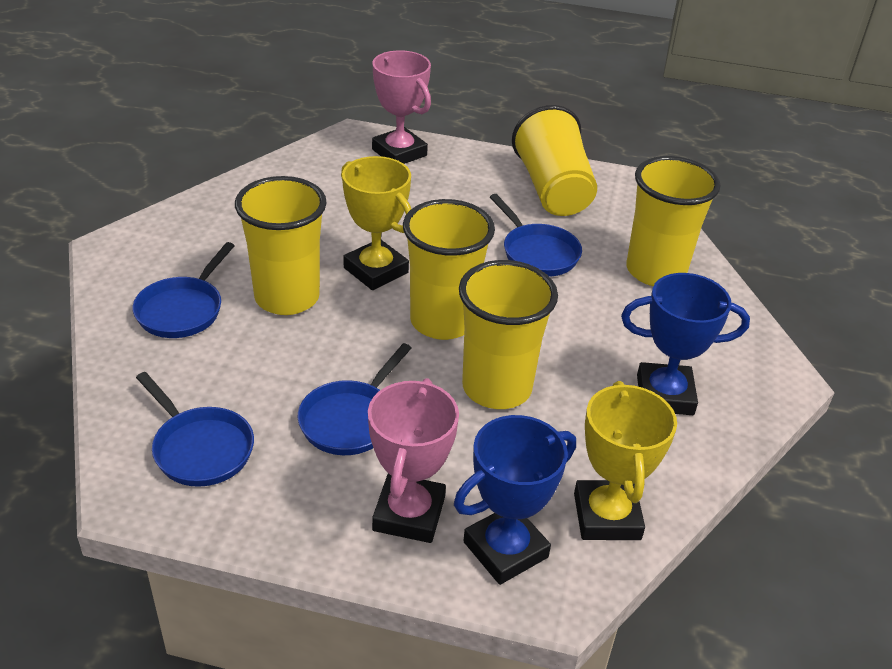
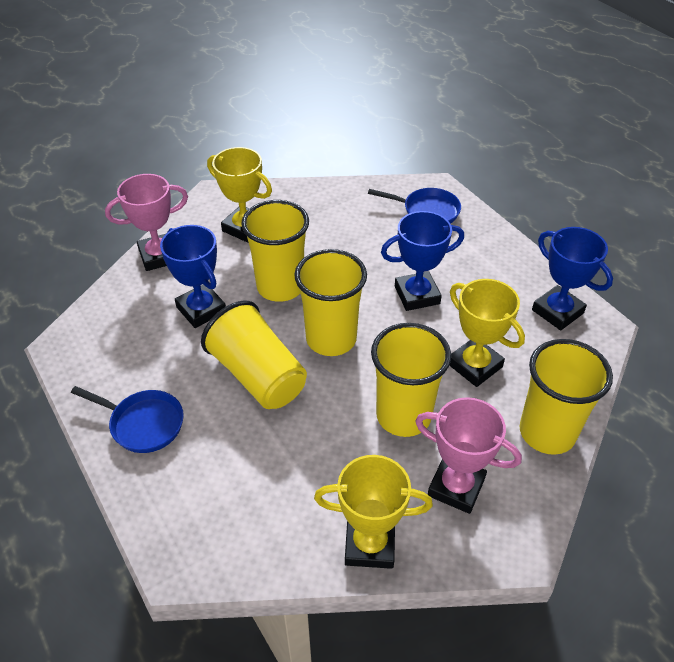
blue pan: [133,242,235,338] [136,372,254,487] [298,343,412,455] [490,194,582,277] = 4 -> [71,386,184,453] [368,188,461,224] = 2
blue trophy: [454,415,576,585] [621,273,750,415] = 2 -> [160,225,226,328] [381,211,464,311] [532,227,613,330] = 3
yellow trophy: [341,156,411,290] [574,381,677,540] = 2 -> [207,147,272,243] [314,455,433,569] [449,279,525,387] = 3

